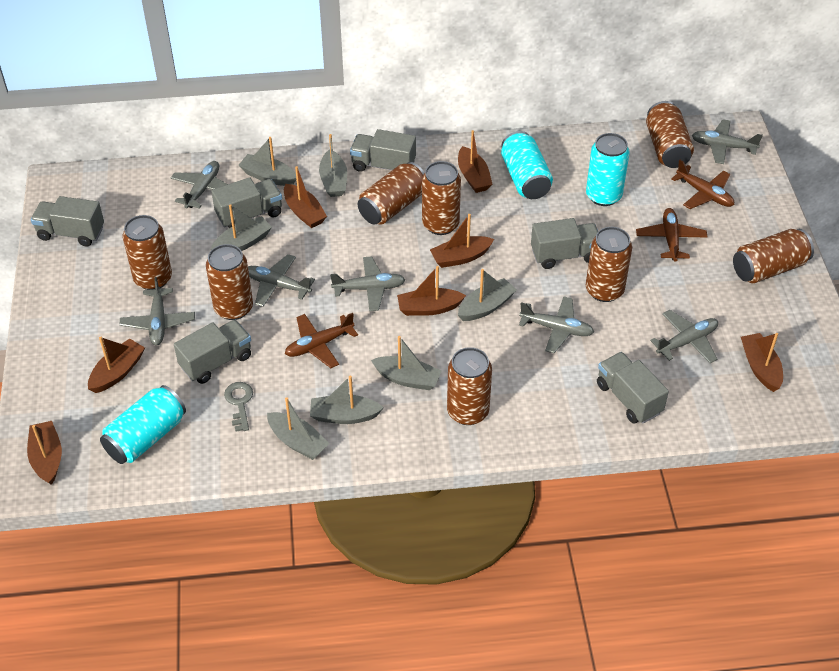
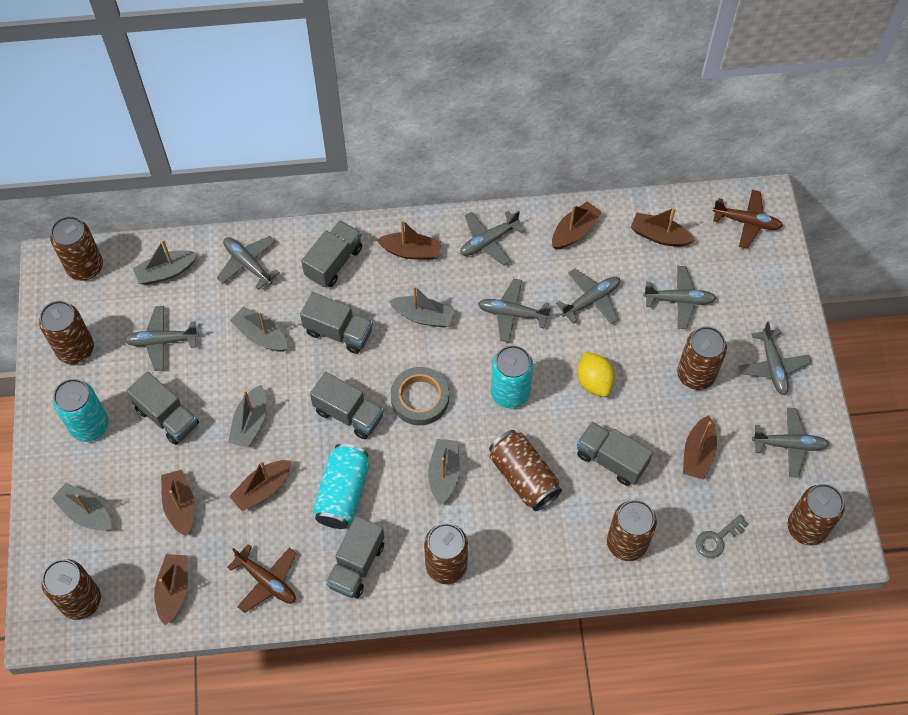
brown plane: [285,313,358,368] [636,208,708,262] [671,160,734,209] = 3 -> [227,544,297,613] [713,190,783,249] = 2
grey boat: [211,204,272,251] [238,137,296,186] [267,397,329,460] [310,376,384,424] [319,134,347,197] [371,336,442,390] [458,269,517,321] = 7 -> [52,483,112,531] [133,239,198,285] [228,385,266,448] [230,307,287,352] [389,286,455,328] [428,439,460,505] = 6
grey plane: [119,277,195,346] [171,161,228,209] [248,254,315,307] [330,256,405,311] [519,296,594,353] [650,310,718,363] [692,119,763,164] = 7 -> [124,306,199,371] [216,236,280,290] [460,211,524,266] [478,279,551,342] [556,269,620,324] [643,266,716,329] [738,321,811,395] [752,408,829,478] = 8
grey tape: none = 0 -> [391,367,449,425] = 1
yellow lemon: none = 0 -> [577,352,615,397] = 1

